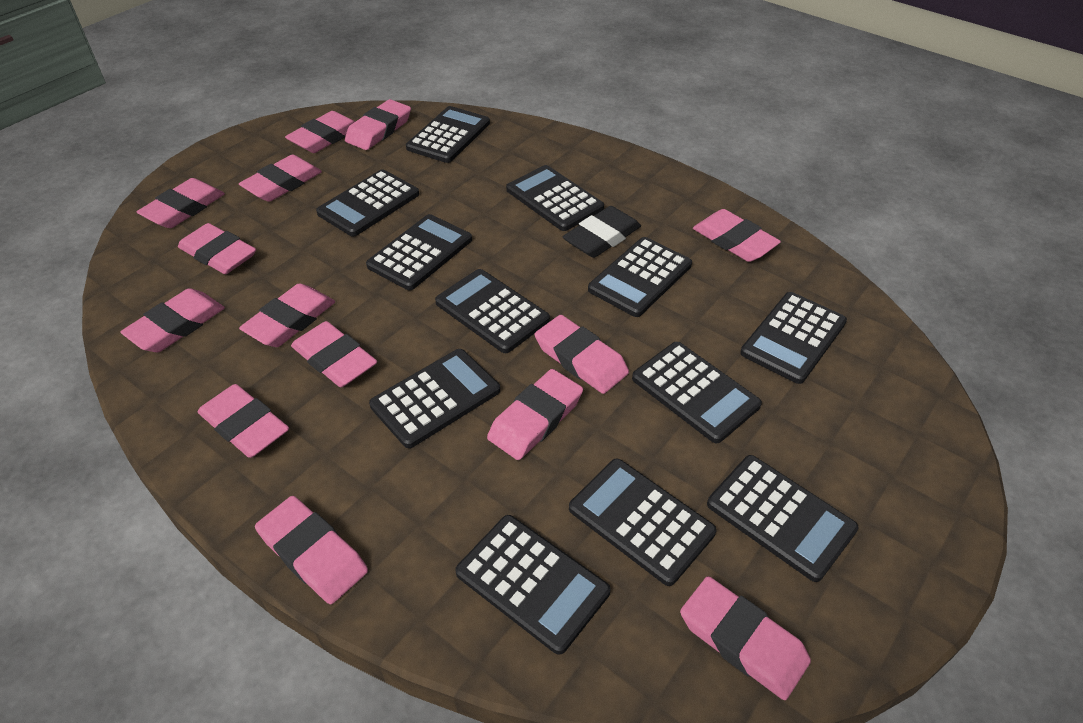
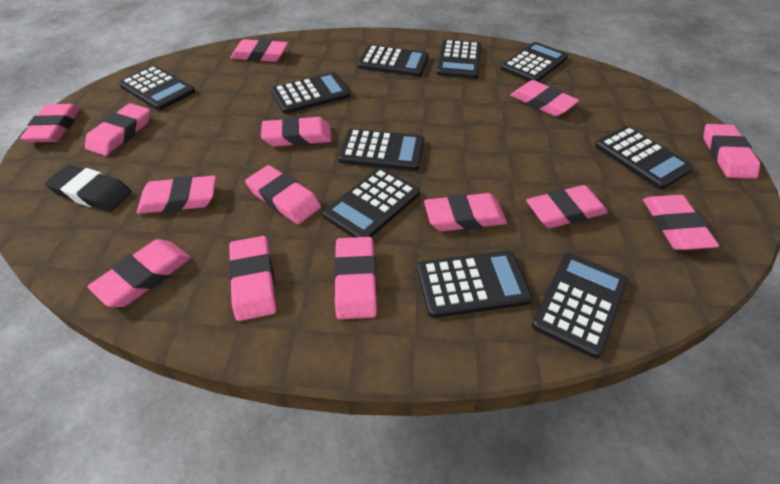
black calculator: [316,169,419,237] [366,214,472,290] [369,349,500,448] [406,106,490,163] [435,269,550,353] [455,515,611,655] [506,165,604,231] [569,458,717,586] [588,237,692,317] [632,342,762,444] [707,455,859,582] [740,292,847,384] = 12 -> [119,66,195,110] [271,72,350,114] [323,168,420,237] [338,129,424,171] [358,45,429,77] [417,251,532,318] [436,40,481,79] [501,42,568,82] [532,253,628,358] [595,126,694,189] = 10

